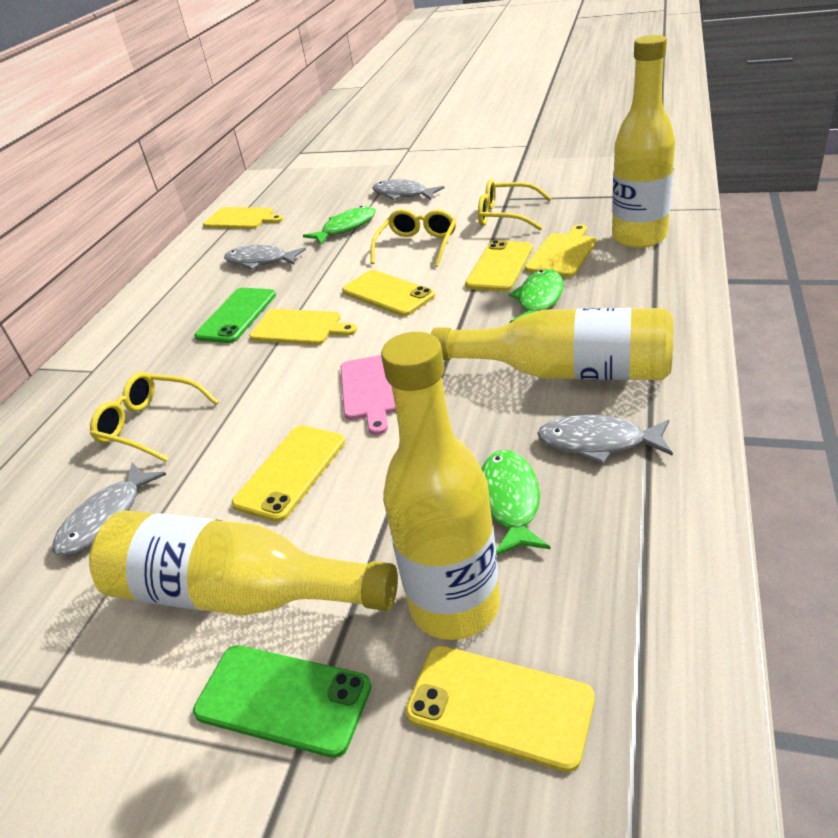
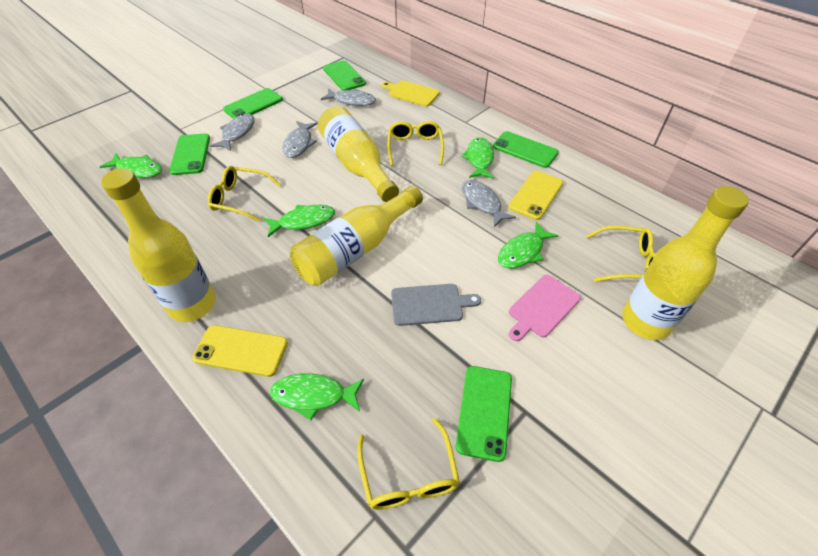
green fish: [303,206,376,245] [482,450,550,555] [509,269,564,323] = 3 -> [100,153,162,178] [264,205,335,237] [270,373,364,420] [461,137,494,179] [498,222,558,268] = 5
green phone: [193,645,371,758] [194,288,276,343] = 2 -> [169,134,210,175] [223,88,283,119] [323,60,366,91] [456,366,512,462] [493,131,559,168] = 5
grey cutting board: none = 0 -> [391,284,481,326] = 1
yellow cutting board: [203,207,284,229] [249,309,357,345] [525,224,597,277] = 3 -> [382,80,440,107] = 1
yellow glasses: [90,372,219,462] [370,209,456,267] [478,179,552,230] = 3 -> [208,166,281,222] [357,418,460,510] [387,121,444,166] [586,226,656,282] = 4
yellow phone: [232,425,345,522] [342,270,435,316] [405,646,595,772] [465,240,533,292] = 4 -> [192,325,288,377] [509,171,563,220] = 2

